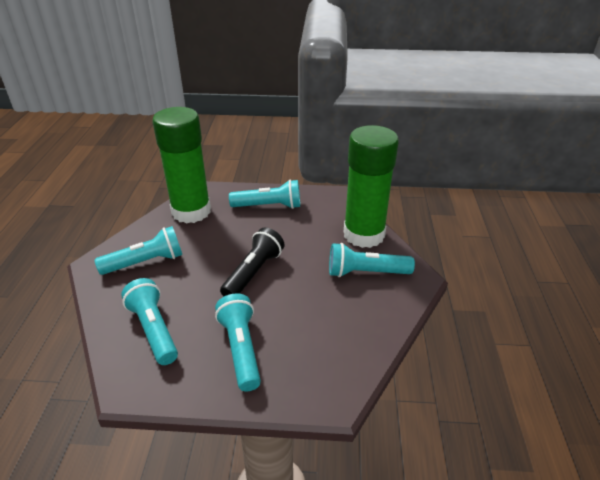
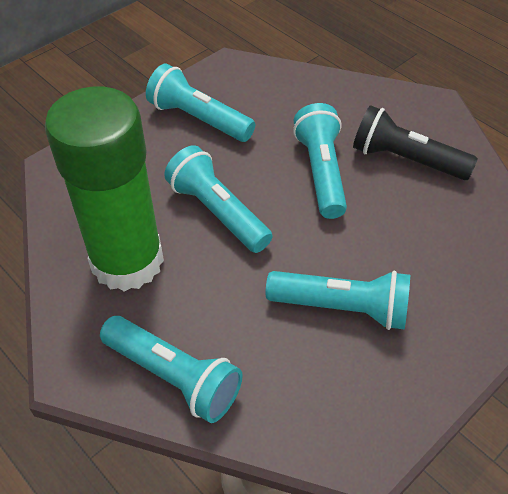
green glue stick: [152,107,211,224] [344,125,399,248] = 2 -> [45,86,164,292] = 1

